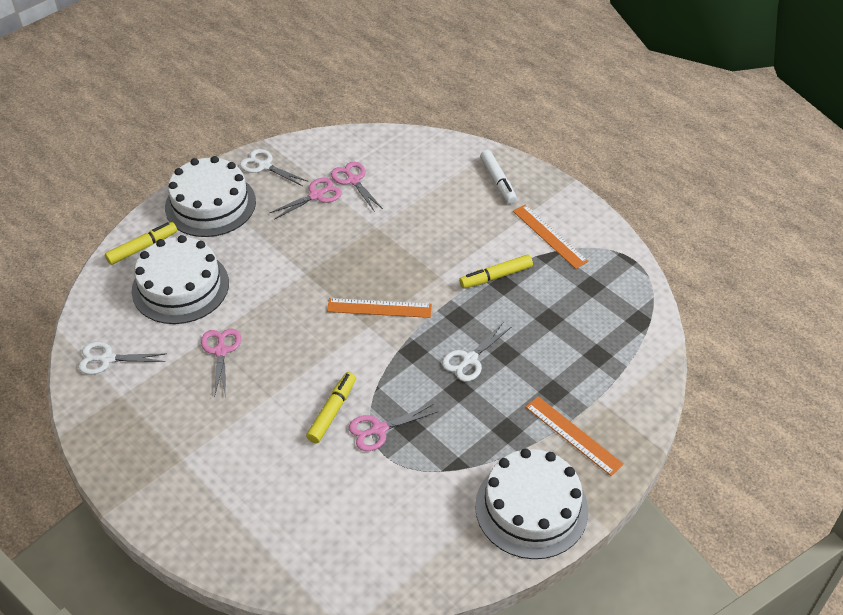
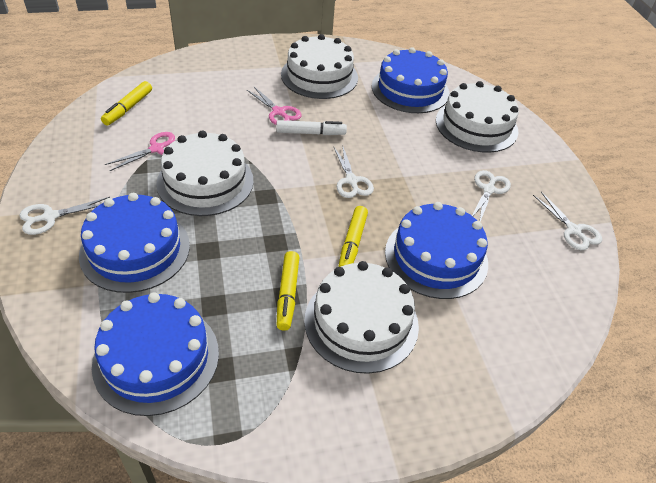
blue cake: none = 0 -> [79,193,190,293] [92,292,219,416] [372,47,449,113] [385,202,488,299] = 4
orange ruler: [327,298,432,318] [513,204,589,269] [525,396,624,476] = 3 -> none = 0
pink scissors: [201,328,241,398] [270,177,342,220] [331,162,383,212] [349,404,437,451] = 4 -> [105,132,175,171] [247,87,302,125] = 2
white cake: [132,235,229,324] [165,156,256,237] [475,448,588,559] = 3 -> [156,130,254,216] [281,34,358,99] [304,261,419,374] [436,81,519,153] = 4
white scissors: [78,342,167,375] [240,149,307,186] [442,323,511,382] = 3 -> [19,197,110,235] [333,144,374,198] [472,170,511,222] [533,192,602,250] = 4

